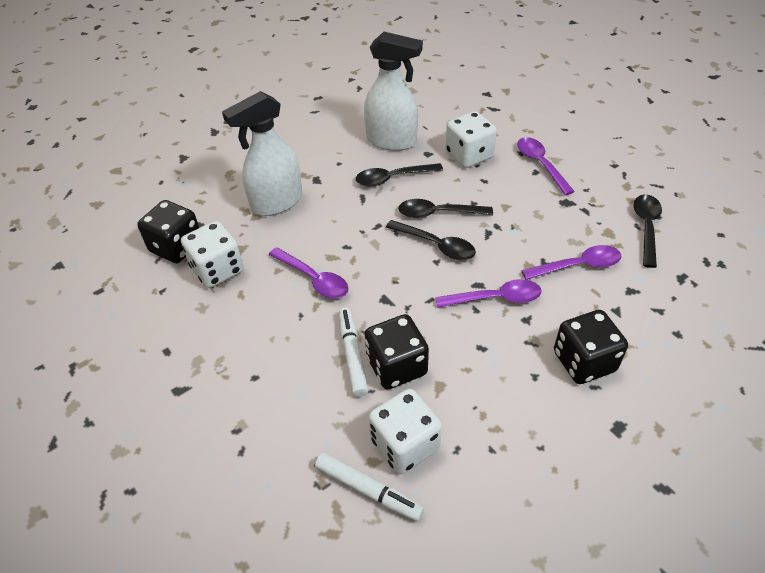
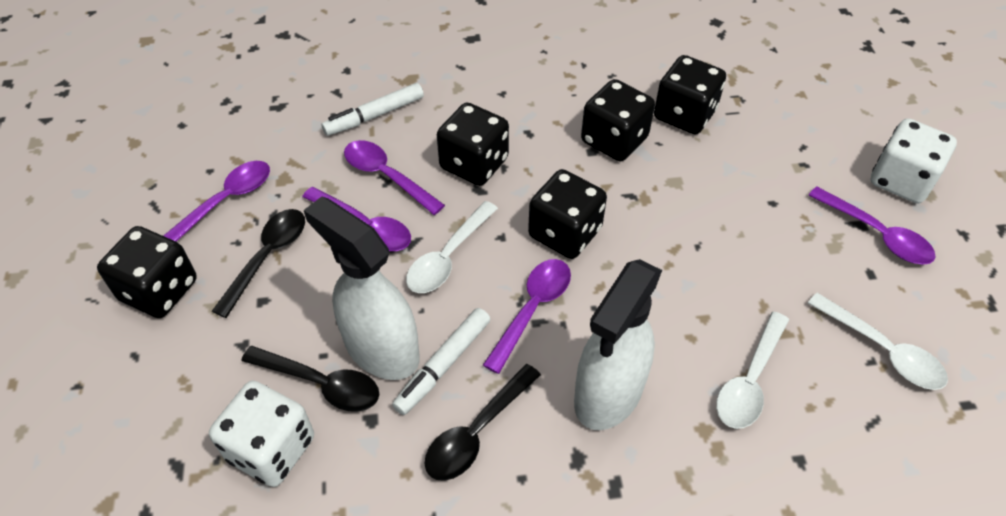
black dice: [137,200,199,263] [365,314,429,390] [554,310,628,384] = 3 -> [97,226,197,318] [437,103,509,186] [528,169,607,259] [581,79,655,161] [654,55,726,134] = 5
black spoon: [356,163,443,186] [386,220,476,260] [398,199,493,218] [633,195,662,268] = 4 -> [212,209,305,318] [241,346,379,412] [424,364,541,481] = 3
purple spoon: [269,247,348,299] [435,279,542,308] [517,137,575,195] [521,245,622,280] = 4 -> [163,161,270,242] [302,187,411,251] [344,140,445,215] [483,259,571,374] [808,187,936,265] = 5
white dice: [181,221,244,288] [369,389,442,474] [446,111,497,168] = 3 -> [209,380,314,487] [870,118,957,204] = 2
white spoon: none = 0 -> [406,201,498,293] [716,312,789,429] [808,293,948,390] = 3

